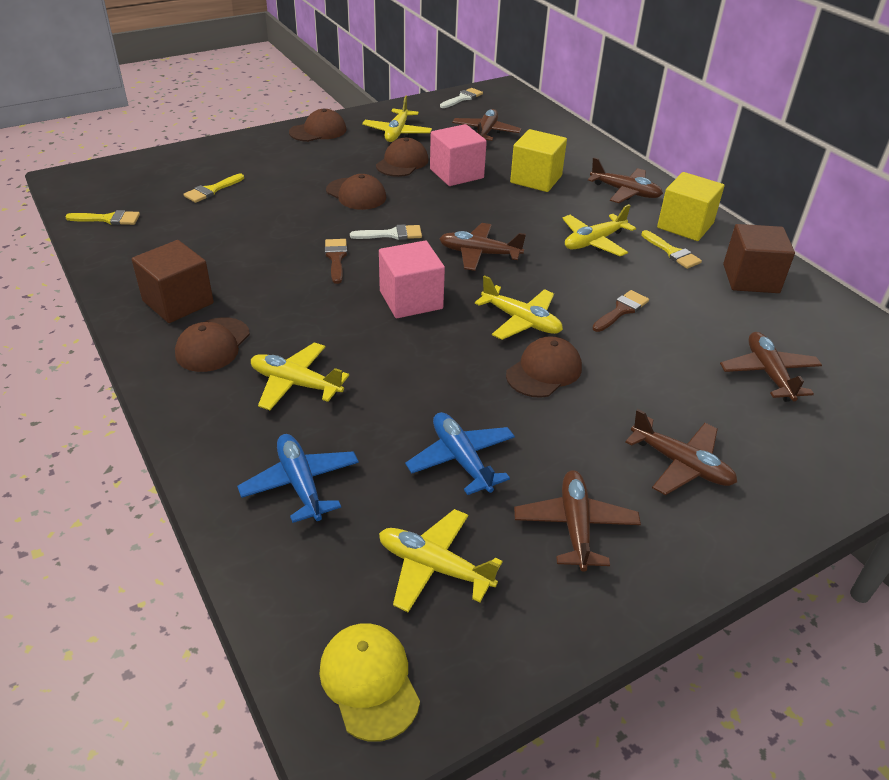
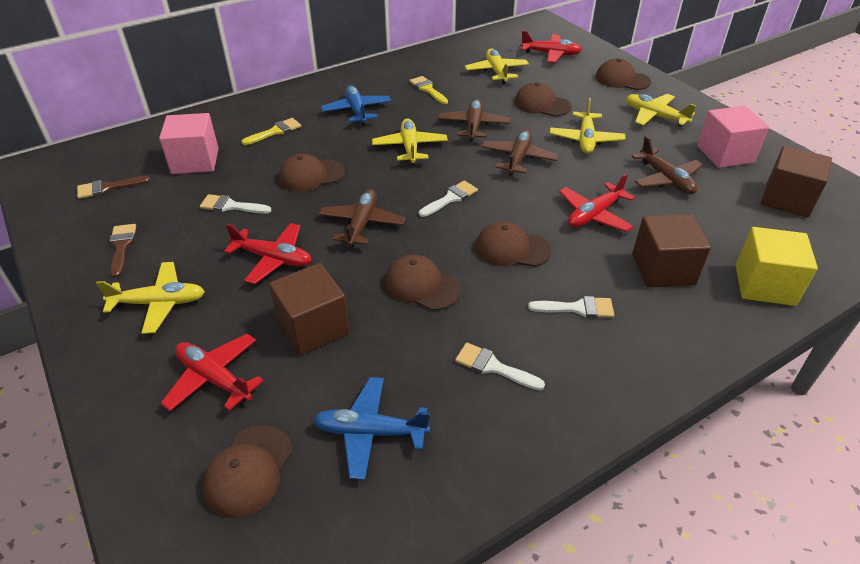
brown cap: [175,317,250,372] [289,109,347,142] [326,174,386,210] [376,138,429,177] [506,336,582,398] = 5 -> [202,425,293,518] [279,154,345,192] [385,254,461,311] [476,221,551,267] [514,82,571,117] [595,58,651,90] = 6
brown cube: [132,240,214,323] [723,224,795,293] = 2 -> [269,263,350,355] [632,214,711,288] [761,146,832,218] = 3
brown plane: [439,223,526,271] [452,109,521,141] [514,470,641,572] [588,157,663,203] [625,409,737,495] [720,332,822,402] = 6 -> [319,189,405,247] [438,99,511,142] [481,130,558,176] [631,136,703,194] = 4
red plane: none = 0 -> [161,334,264,411] [224,223,312,284] [520,31,582,63] [559,174,635,232] = 4
white brush: [350,224,422,240] [440,88,483,108] = 2 -> [200,194,271,214] [419,181,478,217] [455,343,545,390] [528,296,614,318] = 4
yellow brush: [65,210,140,225] [183,174,244,203] [641,230,702,269] = 3 -> [241,118,301,145] [409,76,448,104] = 2
yellow cap: [319,623,420,742] = 1 -> none = 0
yellow cube: [510,129,567,192] [657,172,724,241] = 2 -> [736,227,818,306] = 1

